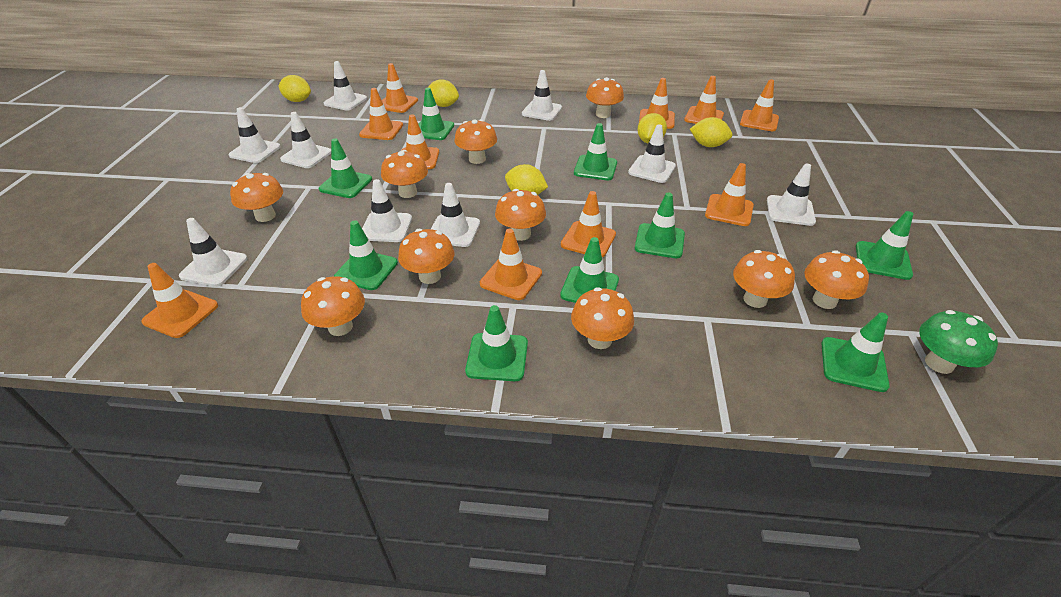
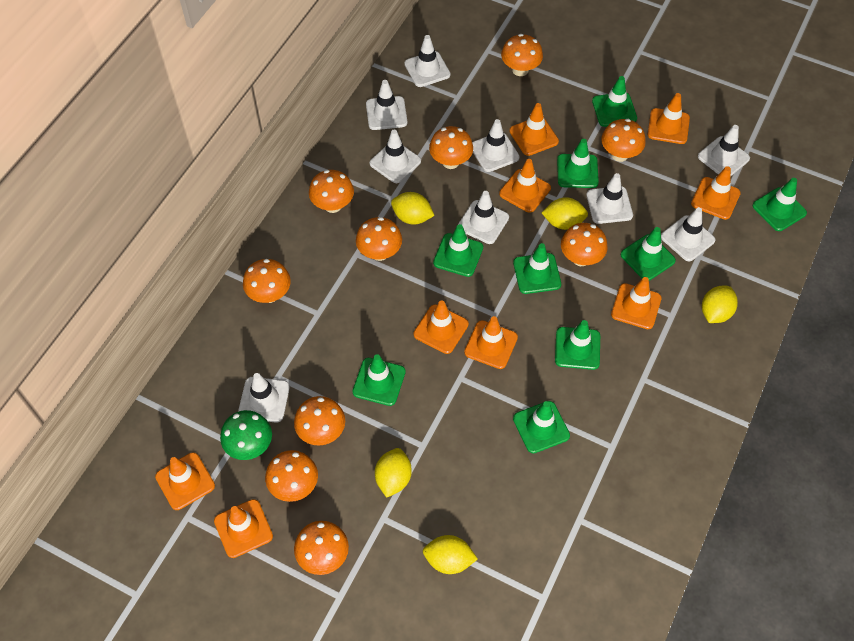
orange traffic cone: [142,263,218,338] [359,88,403,140] [382,63,418,113] [401,114,439,169] [480,229,542,300] [561,191,616,257] [639,78,675,129] [684,76,724,124] [705,163,754,226] [740,79,779,131] = 10 -> [155,452,215,510] [214,499,273,558] [414,300,469,354] [464,316,518,369] [499,159,551,213] [509,103,559,156] [611,277,662,329] [648,93,690,144] [691,166,741,220] = 9

